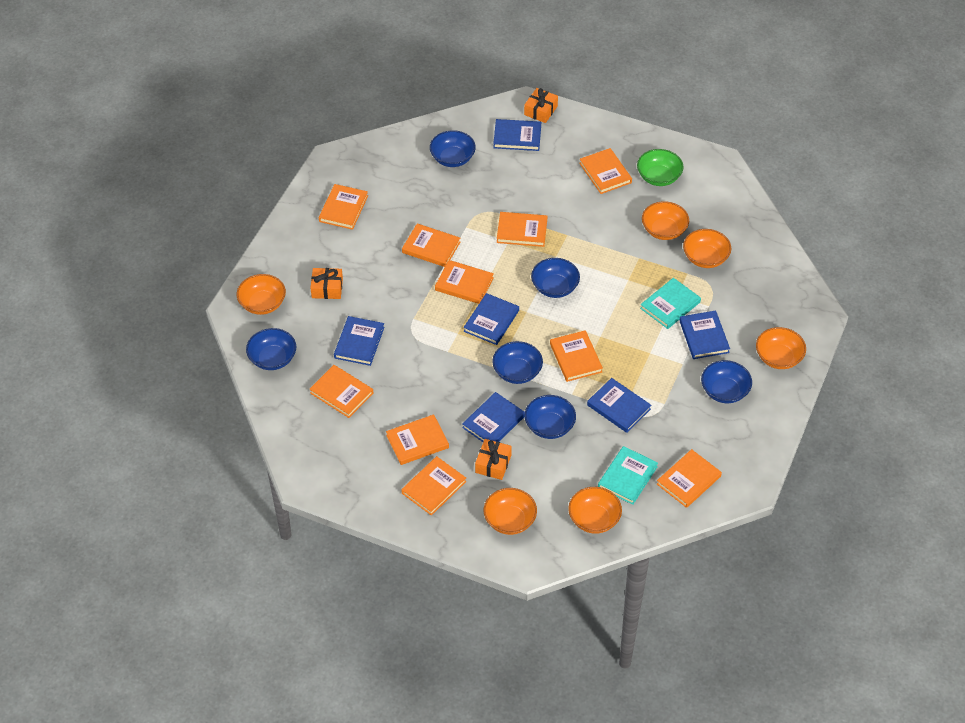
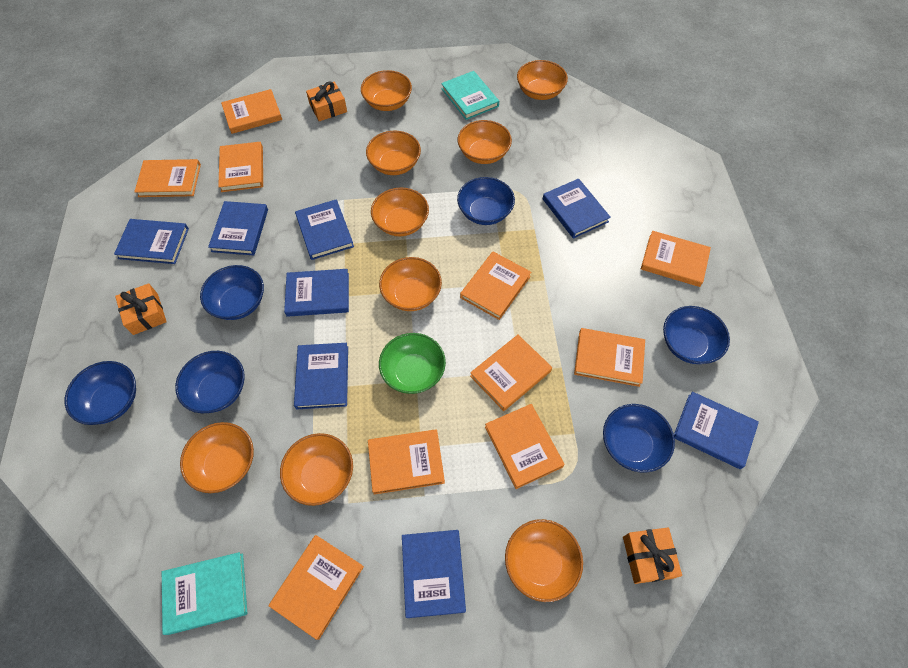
blue book: [334,316,384,366] [462,392,525,442] [463,293,519,345] [493,119,541,151] [587,378,651,433] [679,310,730,359] = 6 -> [114,219,189,264] [208,201,268,255] [284,269,349,317] [294,343,348,409] [295,199,354,260] [402,530,466,618] [543,179,611,239] [674,392,759,469] = 8
orange bowl: [237,274,286,315] [484,488,537,535] [568,487,622,534] [642,201,689,240] [683,229,731,268] [756,327,806,369] = 6 -> [180,422,254,493] [280,433,353,506] [361,70,412,111] [366,130,421,175] [371,187,429,236] [379,257,442,311] [458,120,512,164] [505,519,583,602] [517,60,568,100] = 9

